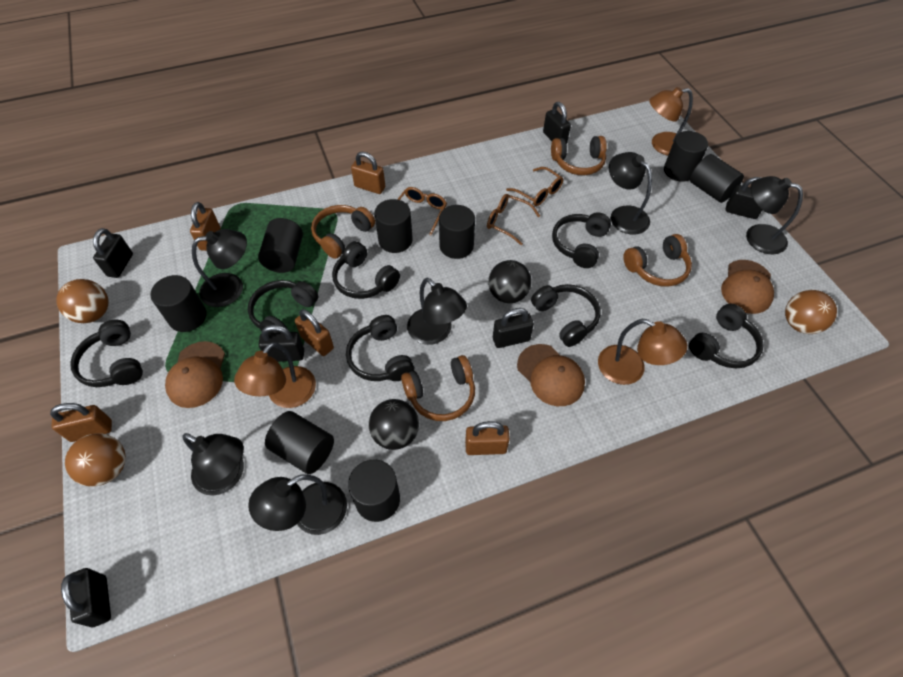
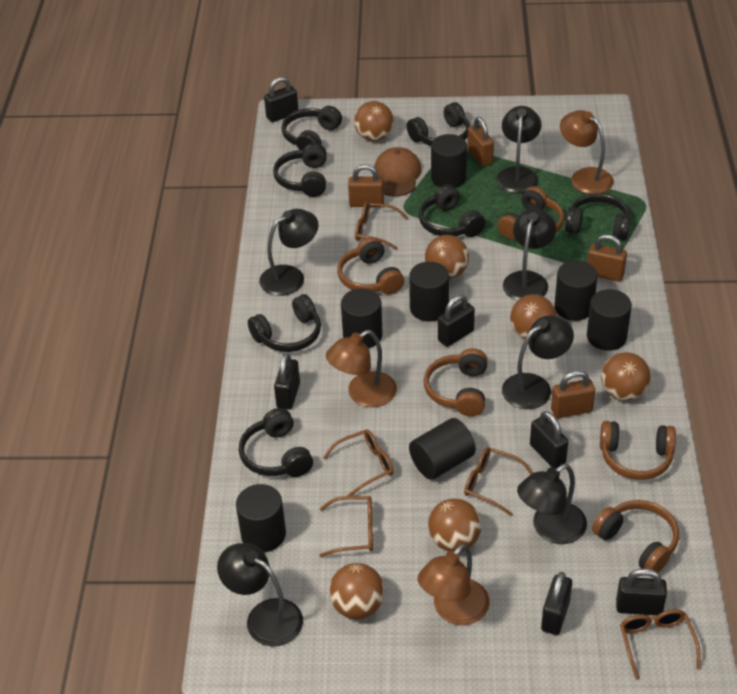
black ball: [369,399,419,450] [488,260,532,303] = 2 -> none = 0
black cylinder: [151,275,206,332] [258,218,303,273] [265,411,334,474] [348,459,400,522] [374,199,413,253] [439,205,475,259] [664,131,708,182] [690,154,744,203] = 8 -> [236,484,286,552] [341,288,383,348] [409,262,449,321] [409,418,476,480] [431,134,467,188] [554,261,598,321] [587,289,632,351] = 7
brown ball: [57,279,108,323] [65,433,126,487] [785,290,837,334] = 3 -> [329,563,384,619] [354,101,394,141] [425,235,469,279] [428,498,481,551] [510,294,557,339] [601,352,651,401] = 6
brown cap: [165,341,225,408] [517,344,585,406] [721,260,774,314] = 3 -> [374,147,421,196] = 1
brown glasses: [397,187,447,235] [487,194,540,245] [506,167,564,206] = 3 -> [319,496,373,557] [323,429,394,496] [355,202,408,250] [464,447,533,516] [620,609,701,680] = 5
brown headphones: [311,205,375,259] [401,355,475,421] [551,136,607,175] [623,234,692,287] = 4 -> [337,237,404,294] [424,348,488,416] [497,186,564,239] [592,500,679,573] [600,421,676,480] = 5
brown padlock: [50,403,112,442] [190,202,220,251] [295,309,334,356] [351,152,385,194] [465,421,510,455] = 5 -> [348,164,384,207] [467,117,494,167] [551,370,595,418] [587,234,627,282] = 4

